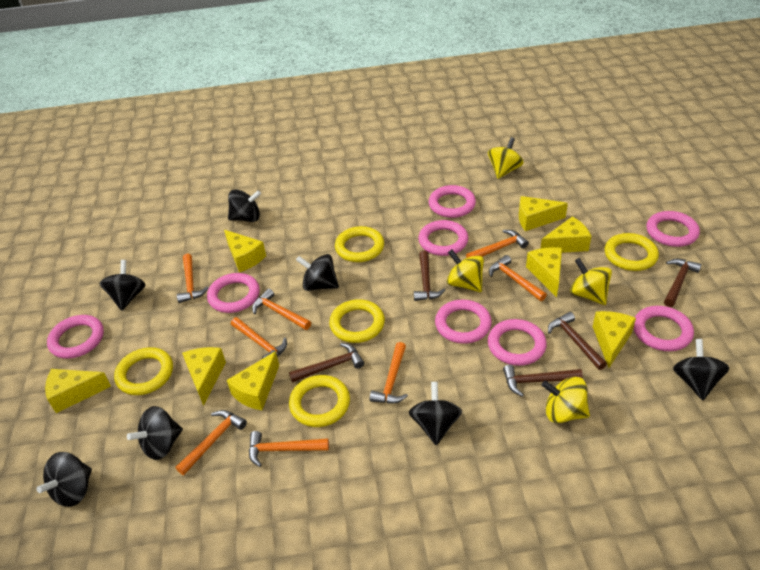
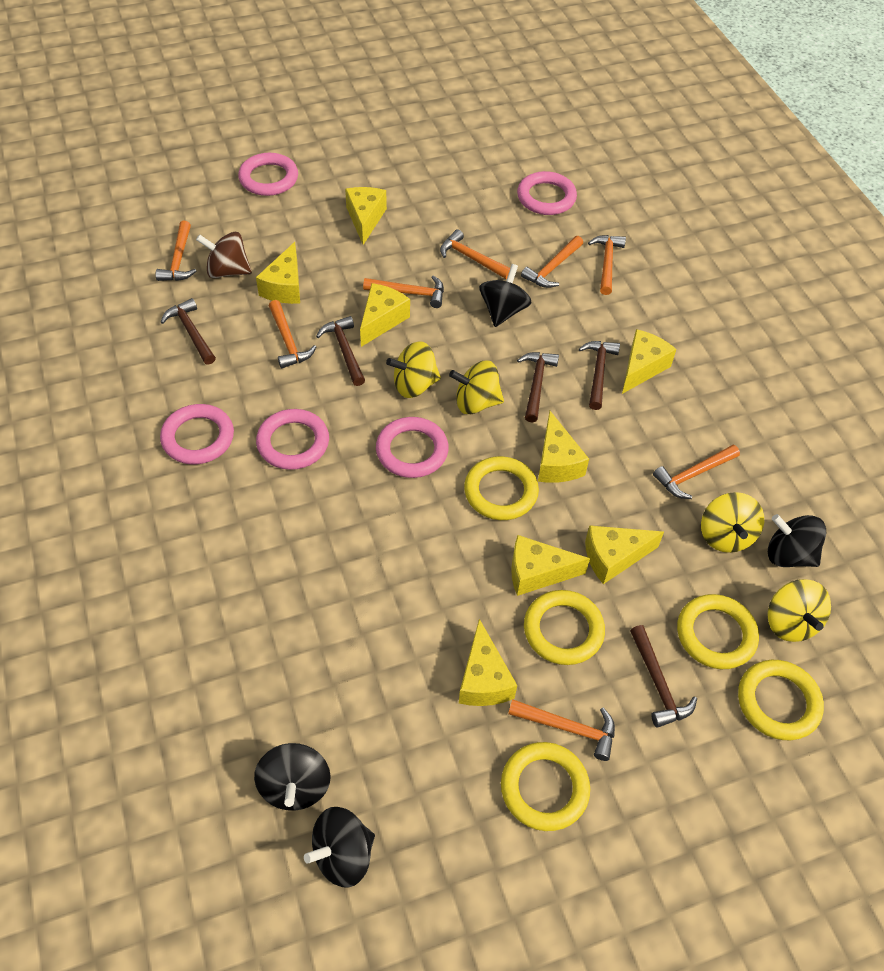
black spinning top: [37,452,92,507] [99,260,146,311] [127,406,183,460] [228,189,261,222] [296,254,339,291] [409,382,462,445] [673,339,729,400] = 7 -> [254,743,331,811] [304,807,375,888] [479,264,531,327] [768,514,826,567] = 4
brown spinning top: none = 0 -> [196,232,252,278] = 1
pink ring: [47,315,104,359] [207,273,260,313] [418,220,468,256] [429,185,476,218] [435,299,492,344] [488,319,547,366] [634,306,694,351] [646,211,700,247] = 8 -> [160,404,234,464] [238,153,298,196] [256,409,329,470] [376,417,449,478] [517,171,577,215] = 5

